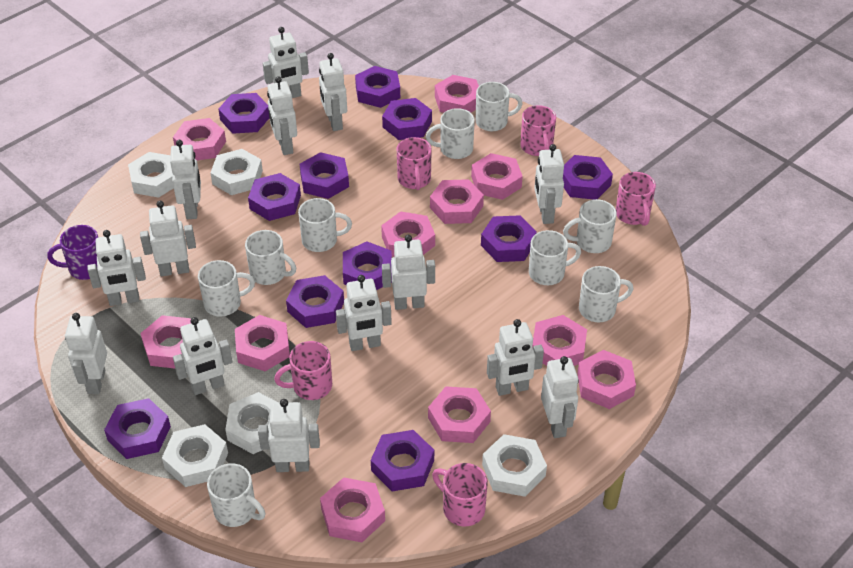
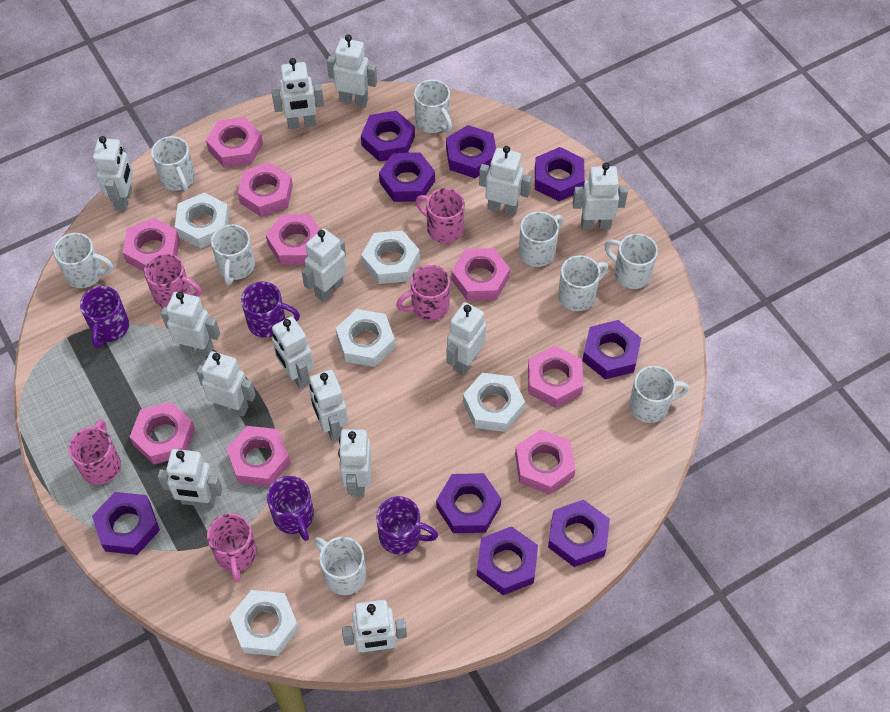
pink nut: [140,315,191,369] [173,118,226,160] [235,315,290,371] [320,477,385,542] [381,211,435,257] [428,387,491,443] [430,179,484,224] [435,75,479,113] [471,153,523,200] [532,315,587,366] [577,350,636,409] = 11 -> [123,218,180,272] [130,402,195,464] [206,117,263,168] [226,426,291,487] [238,162,293,217] [266,214,320,265] [451,248,510,301] [515,429,576,494] [528,346,583,408] = 9
purple mug: [47,225,98,280] = 1 -> [80,286,129,348] [241,282,300,338] [267,476,314,541] [376,496,438,555] = 4
purple nut: [104,398,171,459] [218,93,269,134] [248,173,301,221] [286,275,344,328] [300,152,349,199] [343,241,392,290] [355,66,400,108] [371,430,434,491] [382,98,432,140] [481,215,537,262] [563,155,613,200] = 11 -> [92,492,160,555] [361,111,415,162] [379,152,435,202] [436,473,501,533] [446,125,496,178] [477,526,538,595] [535,147,585,201] [548,500,610,567] [582,320,641,379] = 9

